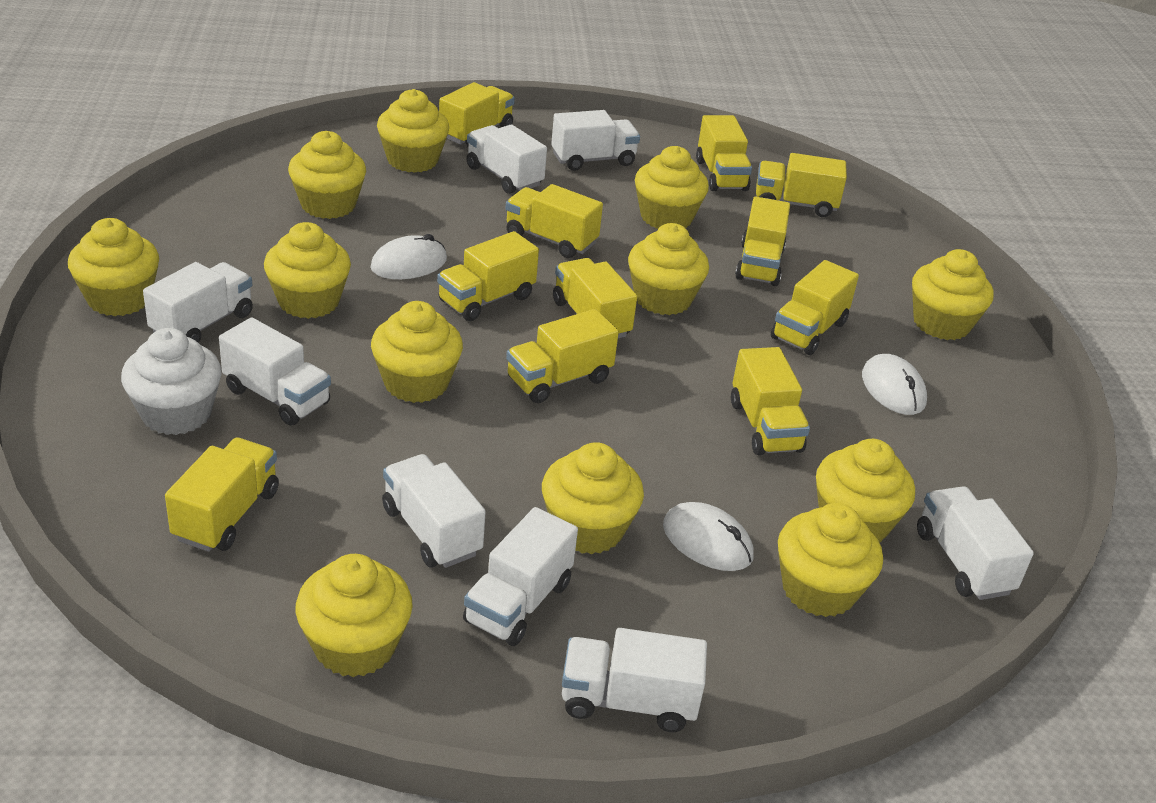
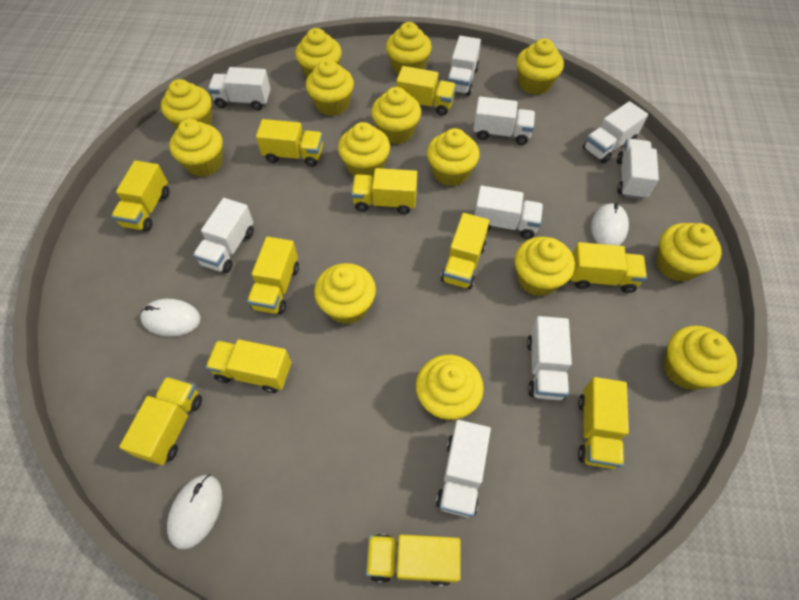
white cupcake: [121,328,222,435] = 1 -> none = 0
white truck: [143,262,253,343] [219,317,331,426] [382,454,486,568] [463,507,578,646] [466,125,547,194] [551,110,640,171] [562,628,707,732] [917,486,1034,600] = 8 -> [193,198,254,273] [208,67,271,110] [436,420,491,518] [447,36,481,96] [473,97,535,145] [475,186,543,239] [527,316,572,400] [583,101,648,163] [617,139,659,200] = 9
yellow cupcake: [68,218,159,316] [264,222,351,319] [288,131,366,219] [296,554,413,677] [371,301,463,403] [377,89,449,173] [542,442,644,554] [628,223,709,315] [635,146,709,229] [778,503,883,617] [816,439,915,543] [912,249,994,340] = 12 -> [161,79,212,129] [169,119,223,177] [295,28,342,78] [306,59,354,116] [314,263,376,324] [338,122,390,177] [371,87,421,144] [386,22,432,75] [416,355,484,420] [427,128,480,186] [515,237,575,296] [517,38,564,95] [656,223,722,282] [663,326,737,390] = 14

